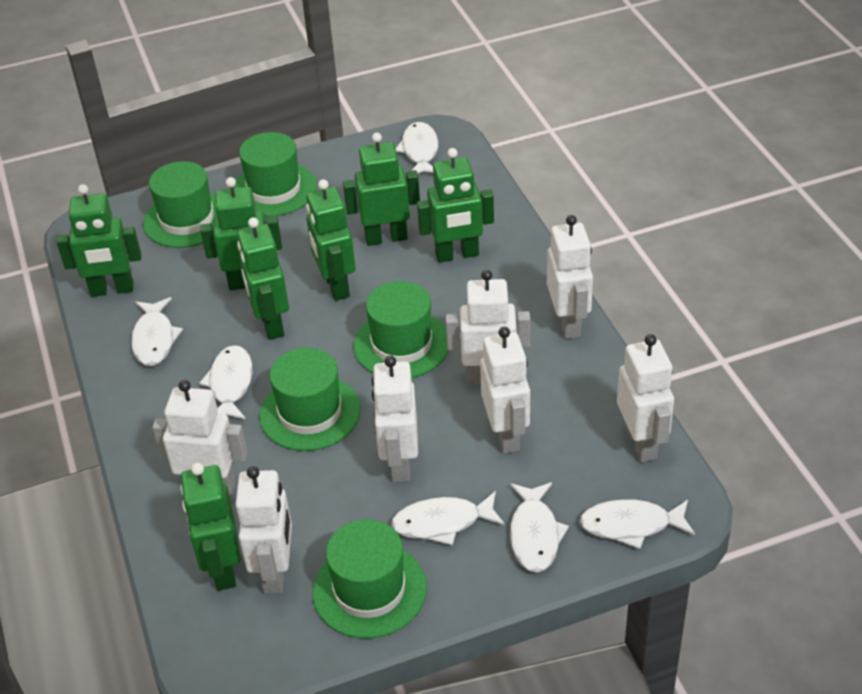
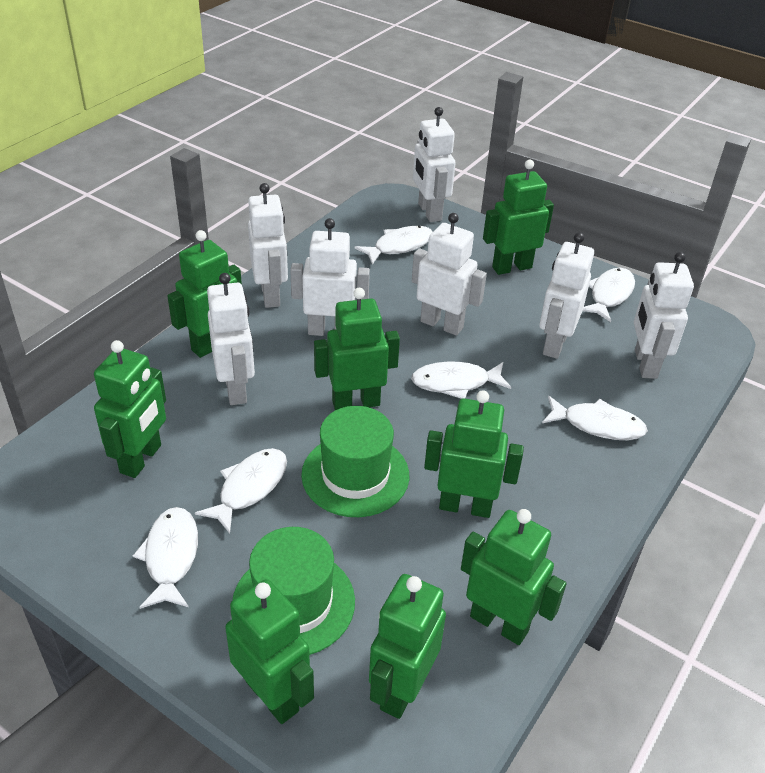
green hat: [143,161,217,248] [234,132,317,217] [259,348,361,451] [312,519,427,639] [353,281,449,378] = 5 -> [233,527,355,655] [301,406,409,517] = 2
green robot: [56,184,141,297] [180,463,241,591] [200,177,282,290] [237,217,289,340] [306,179,356,301] [343,133,420,246] [417,148,494,263] = 7 -> [94,340,166,478] [167,230,242,358] [225,579,314,724] [314,288,400,410] [369,574,446,719] [424,390,524,518] [461,509,566,645] [483,160,554,275] = 8

